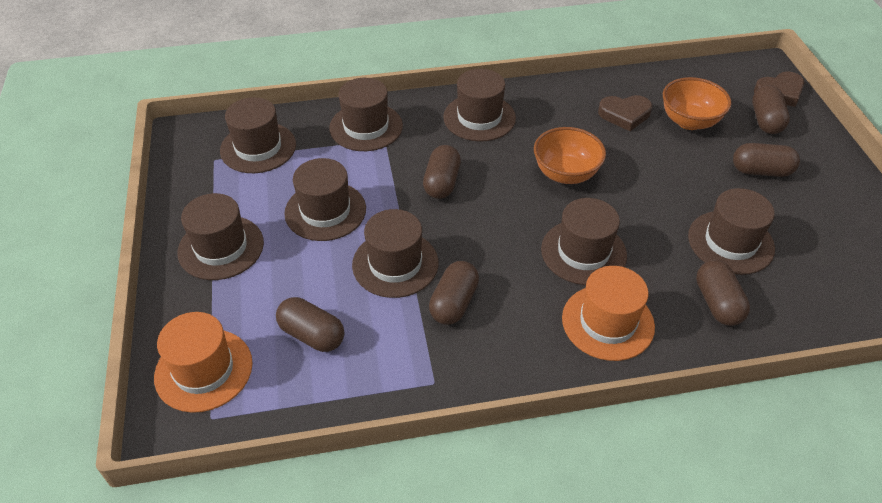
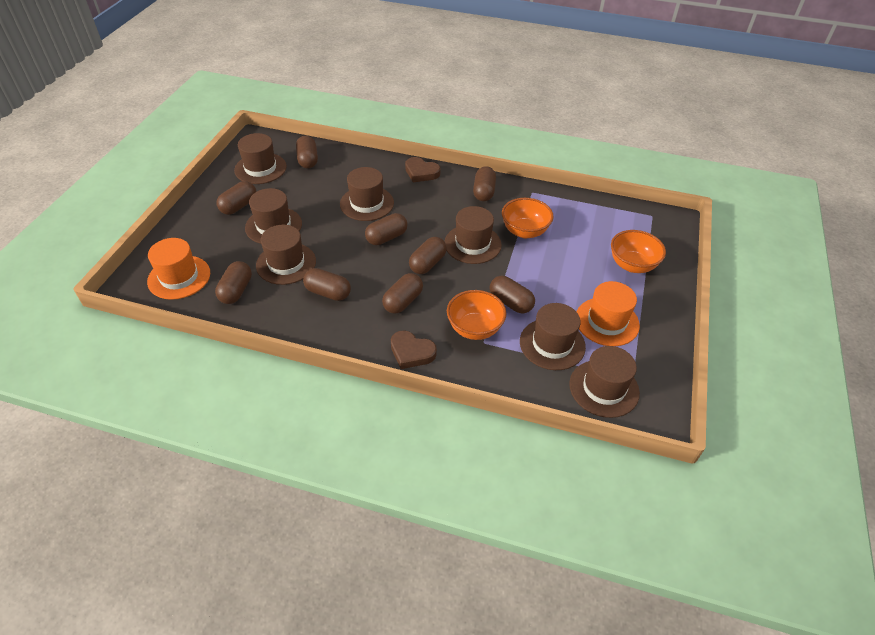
brown capsule: [276,297,344,352] [423,145,461,199] [429,261,479,325] [696,260,750,326] [733,143,800,177] [752,85,790,134] = 6 -> [215,261,252,304] [216,181,256,215] [296,136,318,168] [303,268,351,301] [365,213,408,245] [382,273,423,314] [409,237,447,274] [473,166,496,201] [490,276,535,313] = 9
brown hat: [177,193,264,280] [220,97,296,173] [284,158,366,241] [329,78,403,151] [352,209,439,298] [443,69,516,142] [541,198,627,285] [688,188,775,275] = 8 -> [234,133,287,184] [245,188,302,244] [256,225,316,285] [340,167,394,221] [444,206,502,264] [520,303,586,370] [569,346,640,418] = 7
orange bowl: [534,127,606,184] [663,77,731,130] = 2 -> [447,290,506,340] [502,198,554,238] [611,230,666,273] = 3

